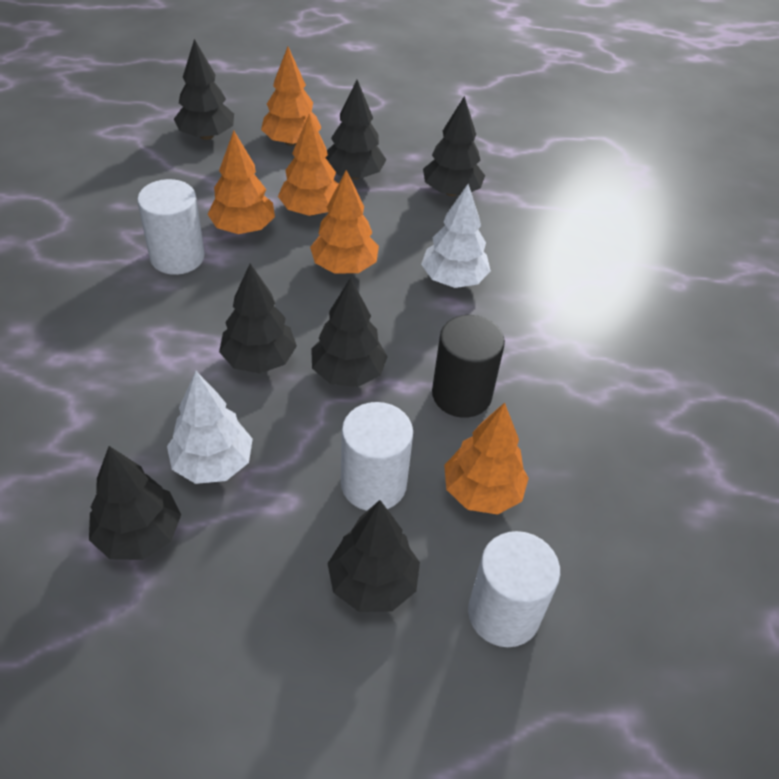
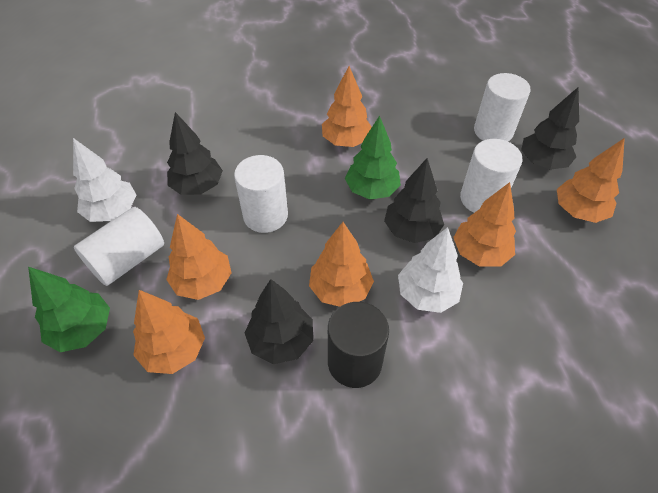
black tree: [89,446,181,560] [174,39,234,140] [219,263,297,374] [311,278,388,387] [325,80,386,180] [327,500,420,612] [423,96,485,196] = 7 -> [167,112,223,195] [245,279,313,364] [384,158,444,243] [521,87,579,170] = 4
green tree: none = 0 -> [28,267,110,352] [345,115,401,199] = 2
orange tree: [207,130,275,234] [261,47,321,146] [278,114,338,216] [310,170,379,274] [444,403,529,515] = 5 -> [133,290,205,374] [166,214,232,300] [309,222,374,307] [322,66,372,147] [453,182,516,266] [557,138,625,223] = 6
white cylinder: [137,179,205,275] [341,402,413,511] [468,531,560,647] = 3 -> [74,207,164,286] [234,155,288,233] [460,139,522,213] [474,73,531,141] = 4

